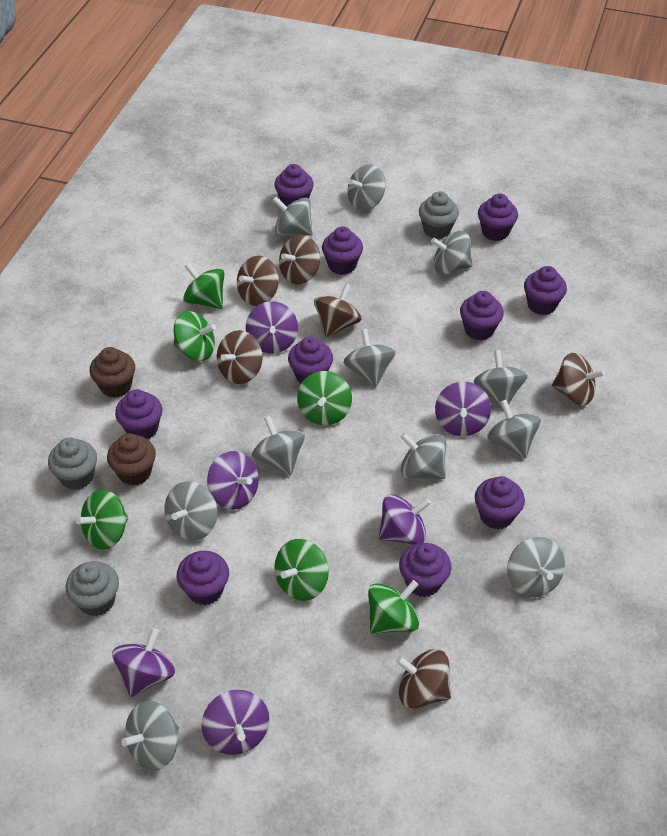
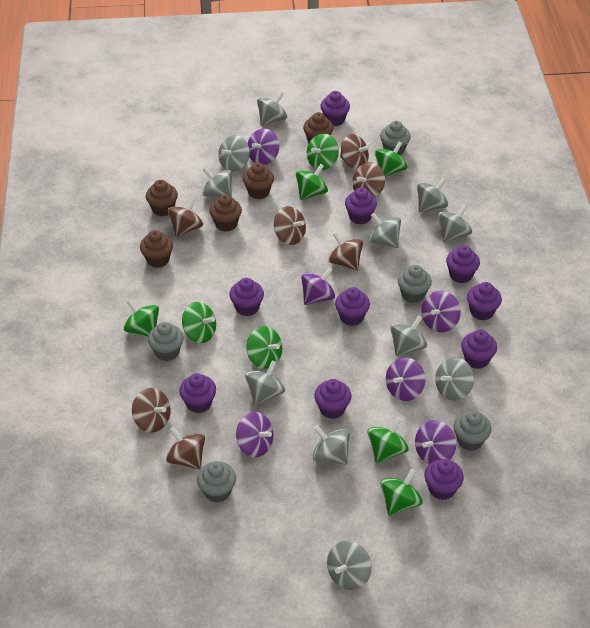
brown cupcake: [90,347,135,398] [107,433,156,486] = 2 -> [140,230,173,268] [146,180,178,216] [209,195,242,232] [243,163,274,199] [303,112,333,143] = 5
brown spinning top: [217,330,263,384] [237,256,279,306] [279,235,320,284] [314,284,362,337] [396,649,451,709] [552,353,605,406] = 6 -> [132,388,171,433] [166,427,205,470] [168,198,203,237] [274,206,306,245] [329,232,363,271] [340,134,370,170] [352,162,385,197] = 7
green spinning top: [76,489,128,550] [174,311,216,361] [183,263,224,309] [274,539,329,601] [297,371,352,425] [368,580,419,634] = 6 -> [124,299,159,336] [182,302,216,343] [246,326,282,369] [296,164,328,200] [307,133,339,170] [367,417,409,463] [375,141,407,177] [380,469,423,516] = 8
grey cupcake: [48,438,97,490] [66,561,119,616] [419,191,459,239] = 3 -> [148,322,184,361] [197,461,236,503] [380,121,410,155] [397,265,432,303] [453,410,492,451] = 5

